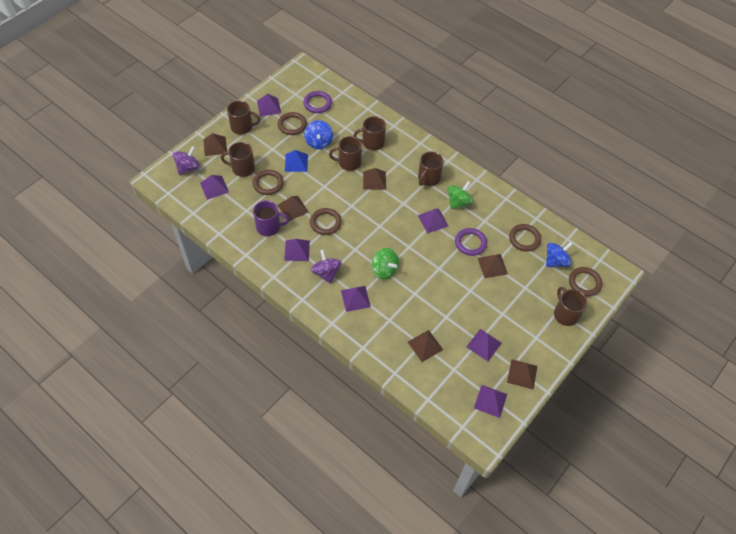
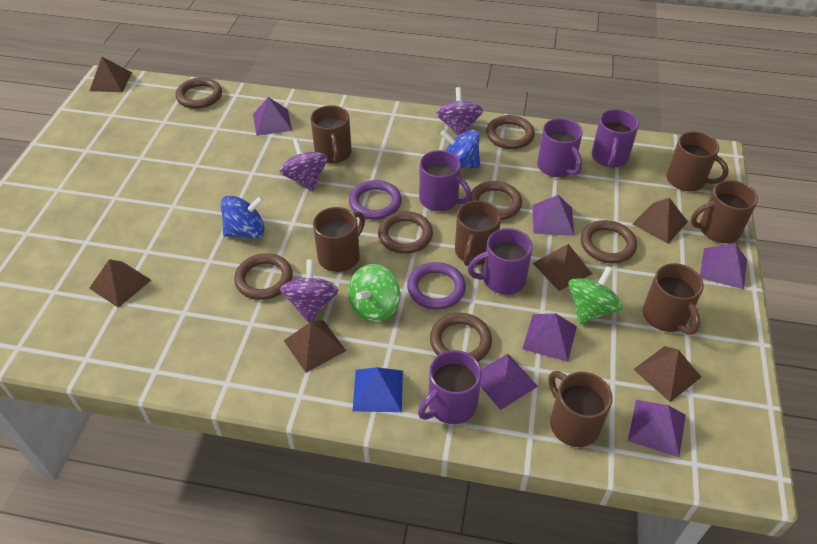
brown mug: [221,142,255,177] [227,101,260,135] [329,136,362,171] [354,116,386,151] [418,152,444,186] [554,287,587,326] = 6 -> [311,105,352,164] [313,207,365,272] [455,200,501,266] [549,371,613,447] [643,263,704,335] [666,132,729,191] [691,180,758,243] = 7
brown ring: [253,170,284,195] [278,112,307,135] [310,208,342,235] [509,224,541,252] [569,267,602,296] = 5 -> [175,77,222,109] [234,253,293,300] [378,211,433,254] [430,313,492,362] [469,181,522,220] [486,115,535,149] [581,220,637,263] = 7
purple mug: [253,200,289,236] = 1 -> [418,350,482,424] [419,150,471,211] [468,228,533,295] [537,118,583,177] [592,109,639,168] = 5
purple pyramid: [200,175,229,200] [257,94,281,116] [284,239,310,261] [341,286,371,312] [418,209,449,233] [467,329,502,361] [474,385,507,418] = 7 -> [253,97,292,136] [480,354,538,410] [522,313,577,362] [532,195,574,236] [628,400,686,457] [700,243,747,289] = 6
purple spinning top: [173,146,200,175] [311,250,342,284] = 2 -> [280,139,328,192] [280,259,339,323] [436,87,483,136] = 3

